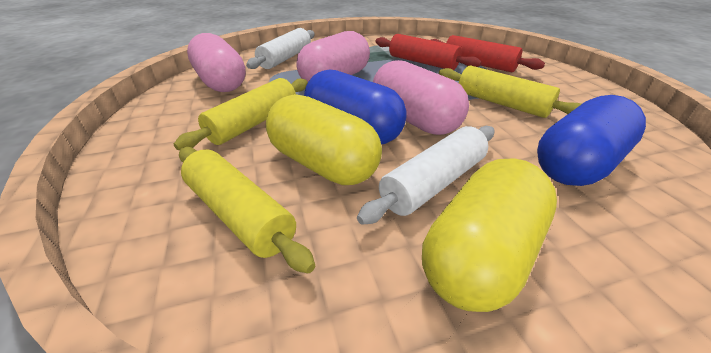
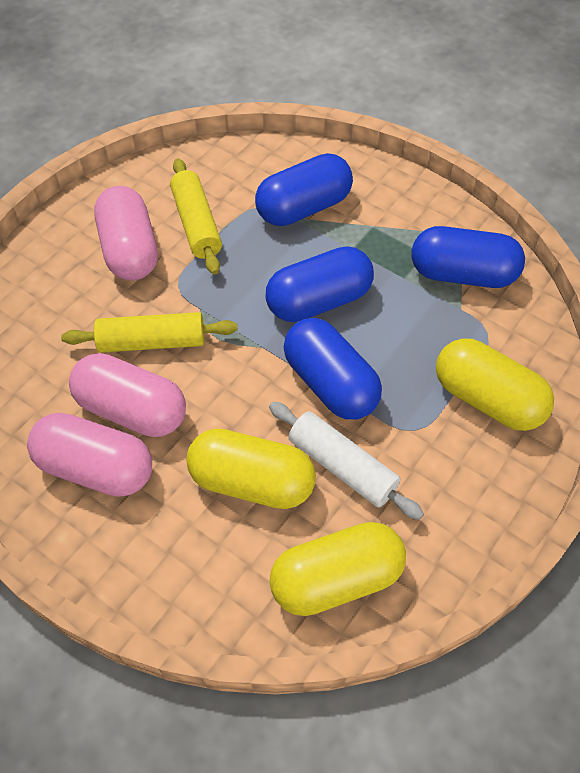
blue capsule: [304,69,407,144] [537,95,646,186] = 2 -> [255,153,353,226] [266,247,374,322] [284,318,382,420] [412,226,525,288] = 4
red rolling pin: [375,34,481,70] [431,35,545,72] = 2 -> none = 0
white rolling pin: [246,28,315,69] [357,126,494,225] = 2 -> [269,402,424,520] = 1
yellow capsule: [266,94,382,185] [422,158,557,312] = 2 -> [186,428,316,509] [269,522,406,616] [436,338,554,431] = 3
yellow rolling pin: [174,78,308,150] [179,147,315,273] [439,65,581,118] = 3 -> [61,312,237,353] [170,158,222,275] = 2

